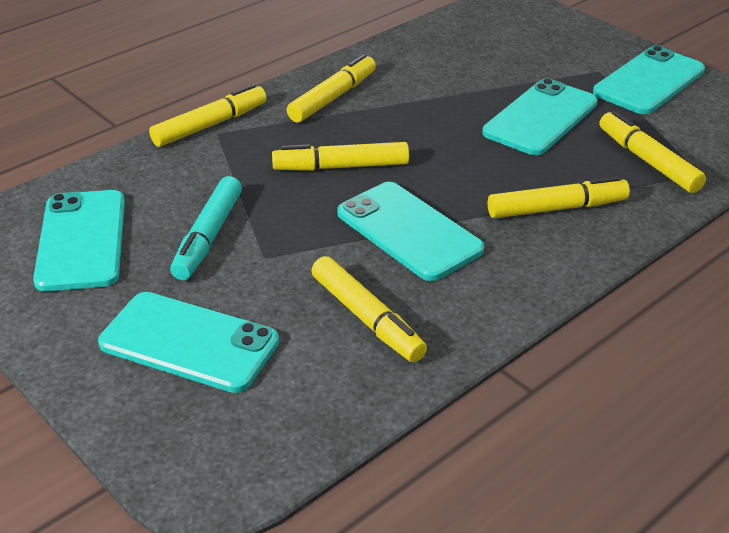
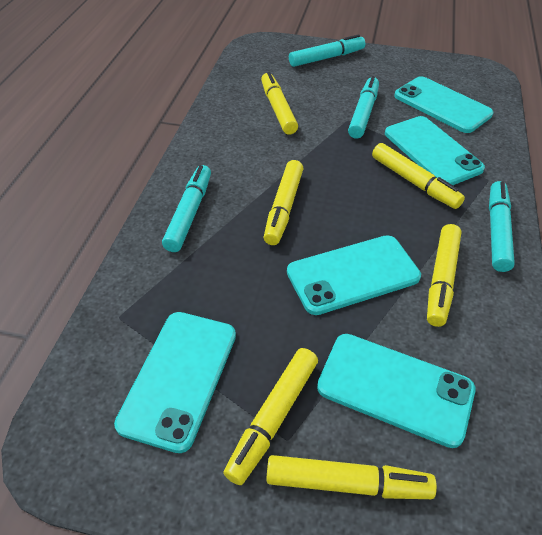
turquoise marker: [170,176,242,280] = 1 -> [162,165,211,252] [289,34,365,67] [348,76,379,139] [489,181,515,272] = 4

